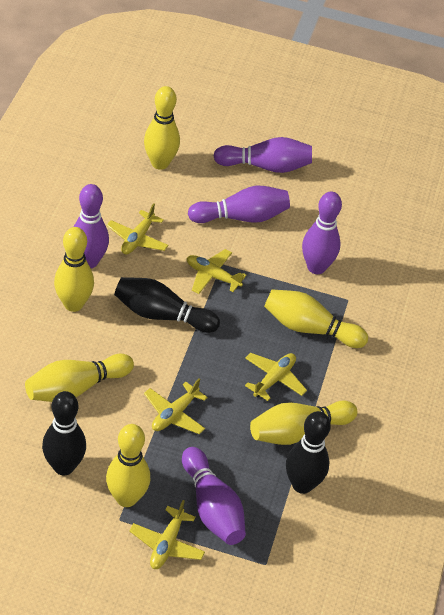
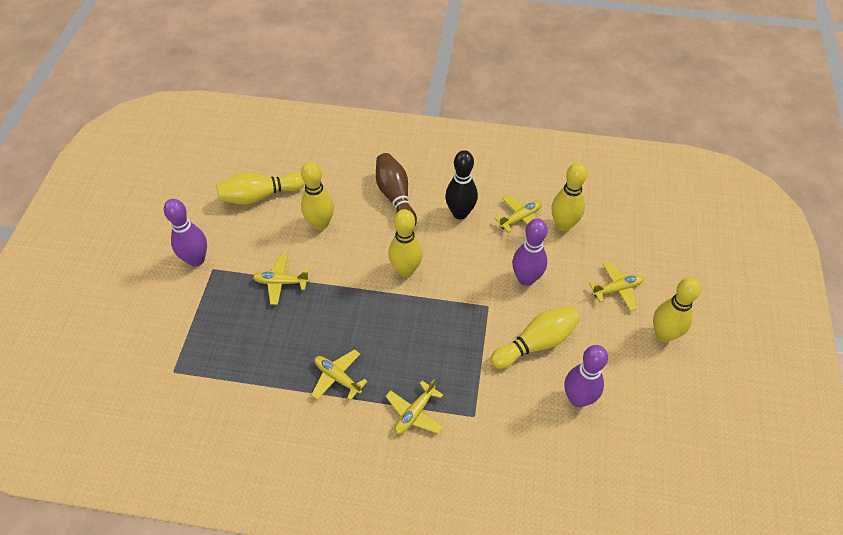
black bowling pin: [42,391,86,475] [114,277,220,333] [286,411,331,494] = 3 -> [445,150,478,219] = 1
brown bowling pin: none = 0 -> [376,153,417,227] = 1
purple bowling pin: [74,184,109,269] [182,447,246,545] [188,186,290,223] [213,137,312,173] [302,192,342,274] = 5 -> [164,199,207,267] [512,219,548,286] [565,345,608,407] = 3

